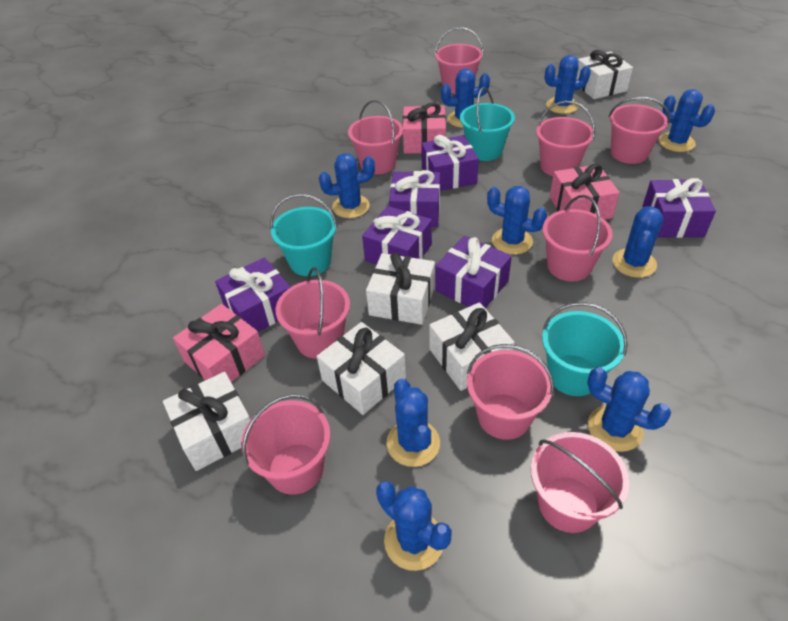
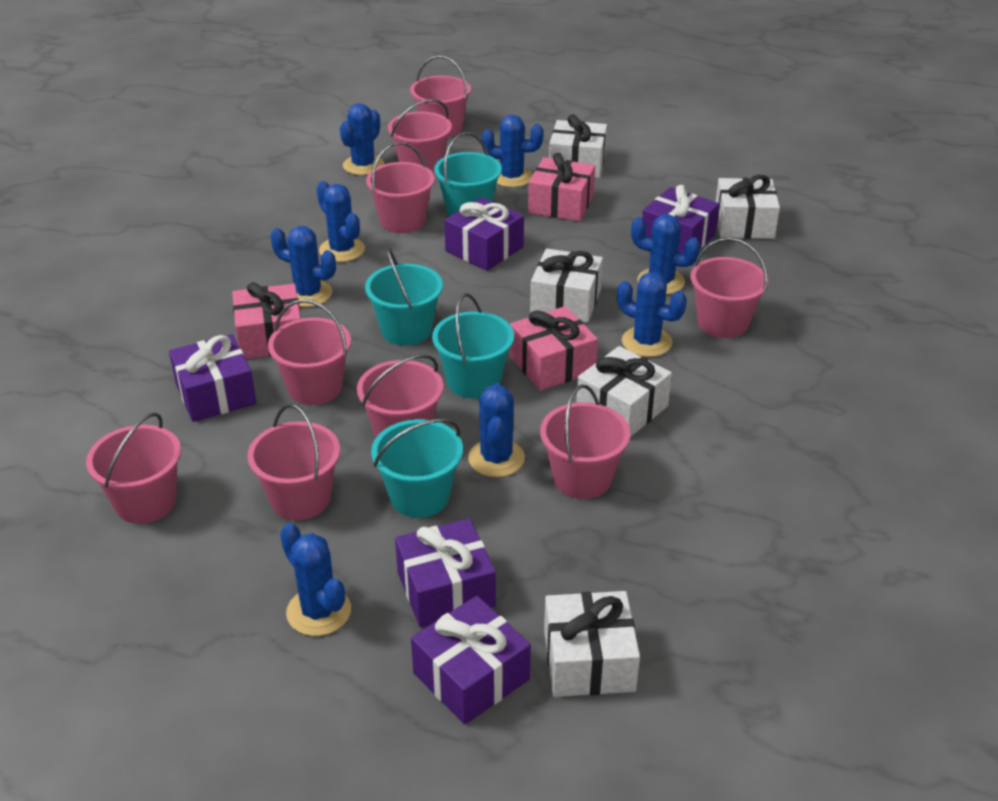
blue cactus: [319,153,375,218] [376,481,452,571] [386,379,440,467] [441,69,490,128] [487,186,547,255] [545,55,591,114] [587,367,671,452] [613,206,663,278] [659,89,715,152] = 9 -> [270,226,336,307] [280,523,351,636] [317,181,365,262] [340,103,384,175] [468,383,525,477] [481,115,544,187] [617,272,687,357] [631,214,700,295] = 8
purple gift: [215,257,290,332] [362,206,432,265] [389,170,440,227] [421,135,479,191] [435,236,512,308] [642,178,716,238] = 6 -> [169,334,256,422] [395,518,496,627] [411,596,531,725] [444,197,524,271] [642,185,719,253] = 5
turquoise bucket: [270,194,338,276] [460,87,515,161] [542,302,628,396] = 3 -> [365,247,443,346] [371,419,463,518] [432,293,514,398] [434,132,502,216] = 4

